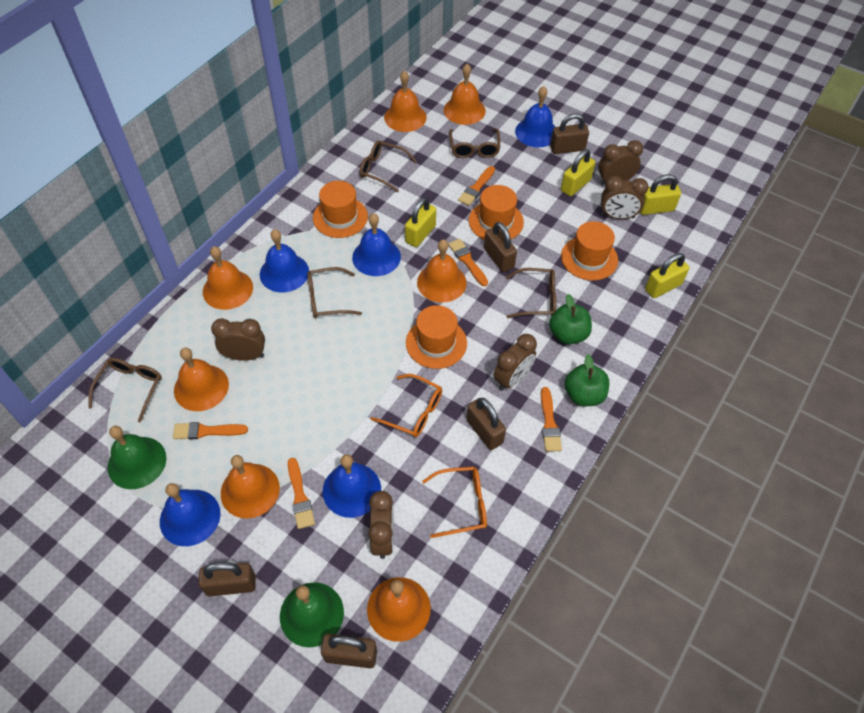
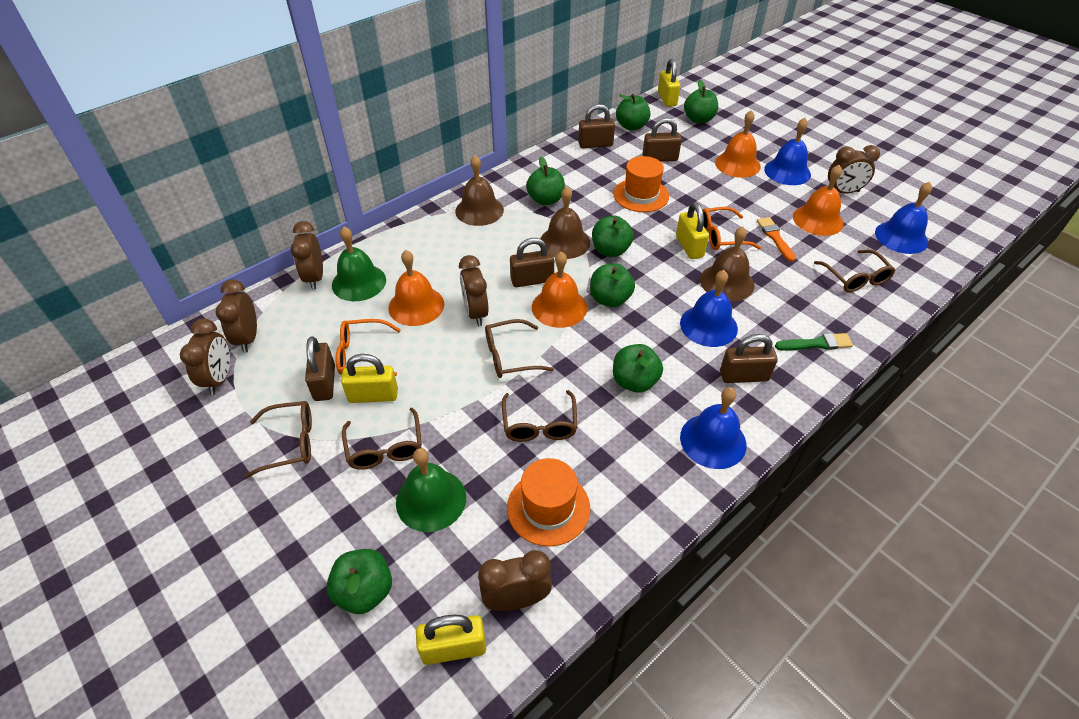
blue bell: [160,483,221,546] [260,229,309,292] [323,454,381,518] [352,213,401,276] [515,86,555,147] = 5 -> [680,270,738,347] [680,387,747,469] [764,118,811,185] [875,182,932,254] = 4
brown bell: none = 0 -> [455,155,504,226] [540,187,590,259] [700,226,755,301] = 3
brown clock: [211,318,265,361] [368,491,394,559] [494,334,537,391] [598,140,643,185] [601,176,649,219] = 5 -> [180,319,230,395] [215,279,257,353] [291,221,323,290] [459,255,489,326] [478,550,552,611] [828,145,880,194] = 6
green apple: [549,294,592,344] [565,354,609,406] = 2 -> [326,549,392,614] [526,157,565,206] [590,263,635,307] [592,216,634,257] [613,344,663,393] [616,94,650,130] [684,80,718,124] = 7
green brush: none = 0 -> [775,333,853,351] = 1
orange bell: [174,348,229,411] [203,246,253,310] [221,455,280,519] [367,577,431,642] [384,71,427,132] [417,239,467,303] [444,64,486,125] = 7 -> [388,250,444,326] [532,252,587,328] [715,110,761,178] [793,165,844,236] = 4
orange brush: [173,422,248,439] [288,458,315,529] [448,239,488,286] [458,166,495,206] [541,387,562,452] = 5 -> [757,217,796,262] = 1
orange hat: [313,181,368,238] [406,305,467,369] [469,185,524,240] [561,221,618,281] = 4 -> [507,458,590,546] [613,156,669,212] = 2

